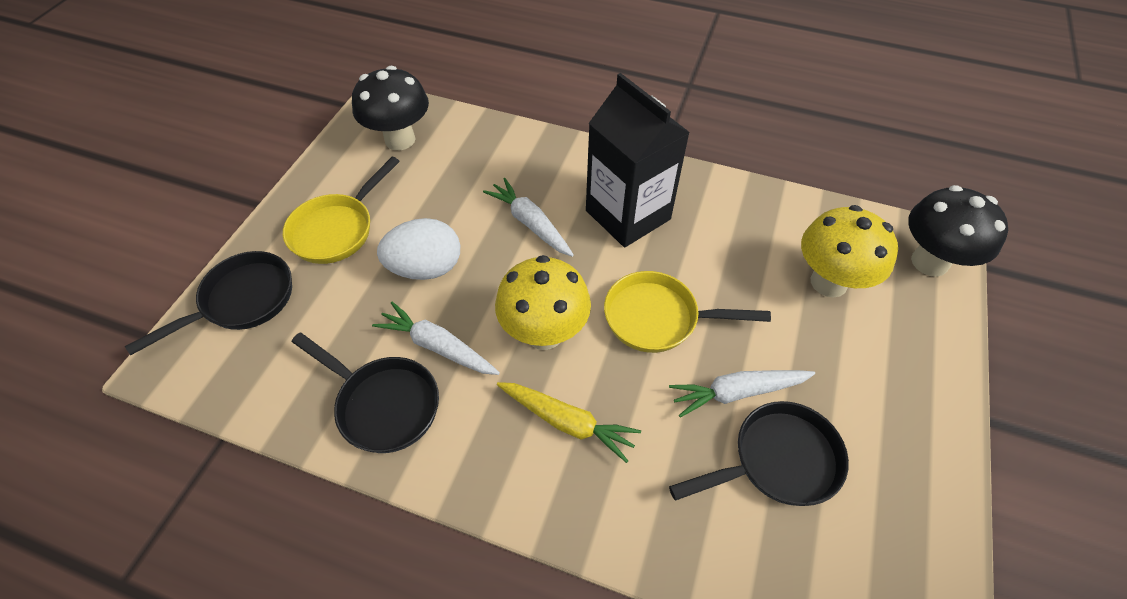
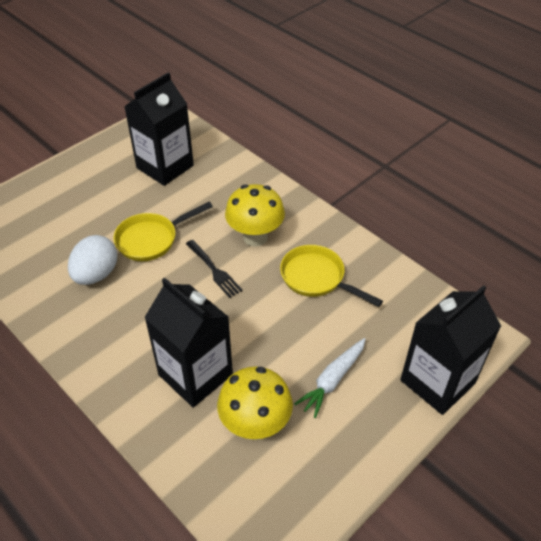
black carton: [586,73,690,247] = 1 -> [124,72,194,186] [144,278,233,408] [400,285,501,415] = 3
black fork: none = 0 -> [186,240,243,298] = 1
black mushroom: [352,66,429,150] [908,185,1008,277] = 2 -> none = 0
black pan: [125,251,292,355] [292,333,439,453] [669,401,849,506] = 3 -> none = 0
white carrot: [372,302,500,375] [483,178,574,257] [669,370,815,418] = 3 -> [294,338,366,418] = 1
yellow carrot: [497,382,641,463] = 1 -> none = 0

